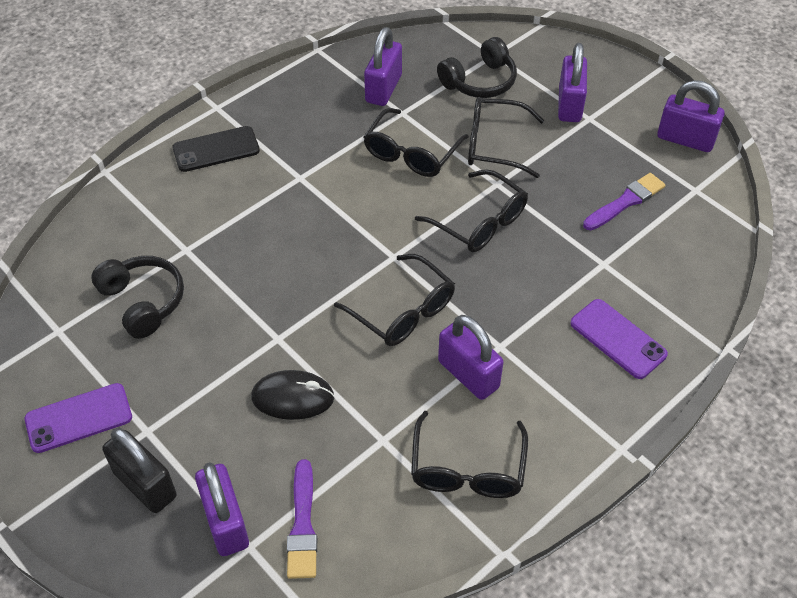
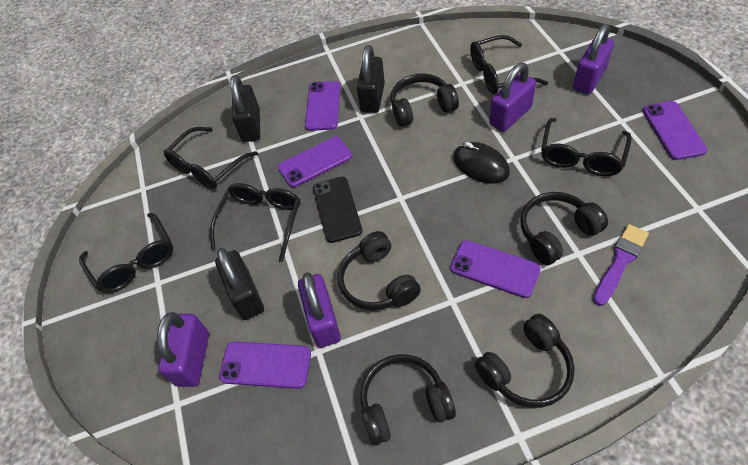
black headphones: [91,256,184,339] [437,37,517,98] = 2 -> [338,231,421,311] [360,354,456,446] [391,74,459,127] [475,314,575,408] [520,192,608,265] = 5
black padlock: [102,428,177,513] = 1 -> [215,248,264,320] [230,75,260,142] [357,45,385,113] = 3
purple brush: [287,459,317,579] [583,173,666,230] = 2 -> [593,224,649,306] = 1
purple padlock: [195,462,249,556] [364,27,402,106] [438,315,503,400] [558,43,587,122] [657,80,725,152] = 5 -> [157,312,209,387] [298,272,341,348] [489,63,536,132] [573,24,614,94] = 4
purple phone: [25,383,132,453] [570,299,668,379] = 2 -> [219,342,311,389] [278,136,352,187] [305,81,341,131] [450,240,541,298] [643,101,708,160] = 5

